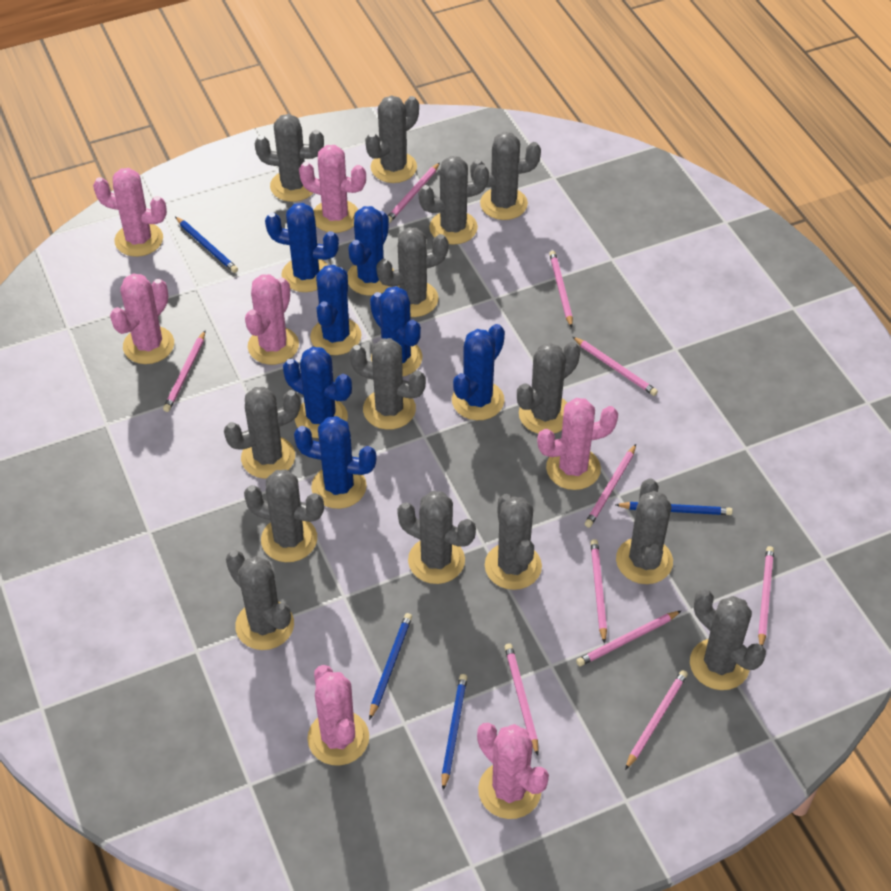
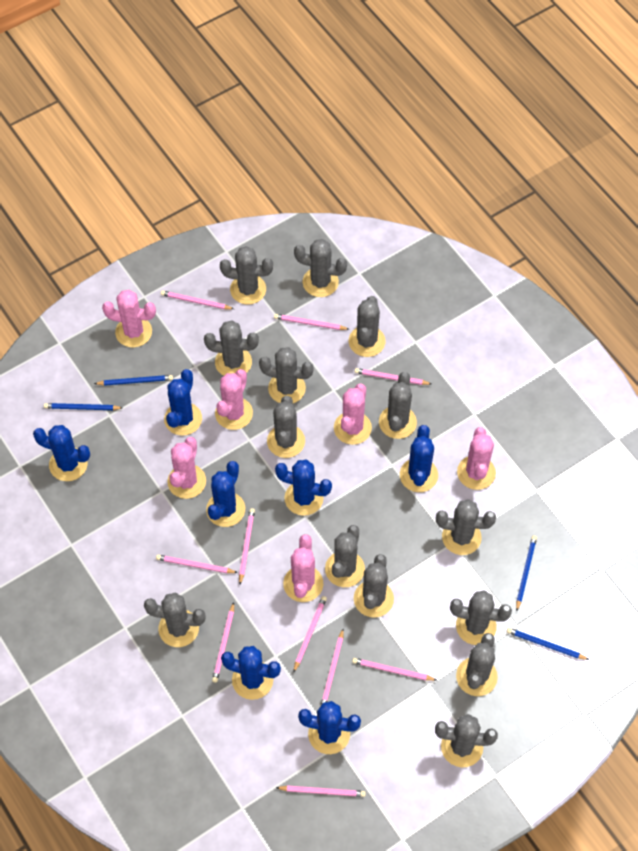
pink cactus: [93,168,167,257] [110,273,174,364] [245,274,299,365] [299,145,366,233] [307,665,369,766] [477,723,549,819] [537,398,618,490] = 7 -> [102,290,156,347] [167,437,206,499] [215,369,253,430] [283,534,323,602] [334,383,372,445] [457,427,496,490] = 6

